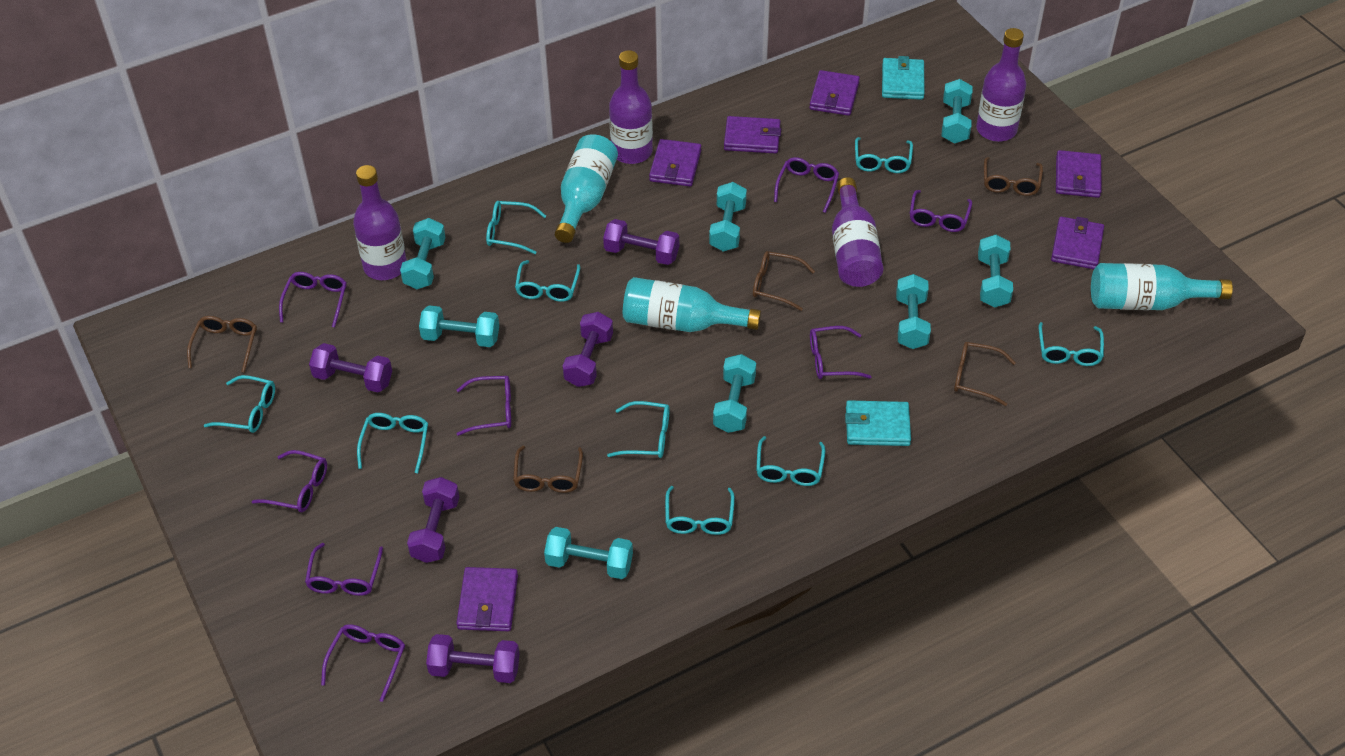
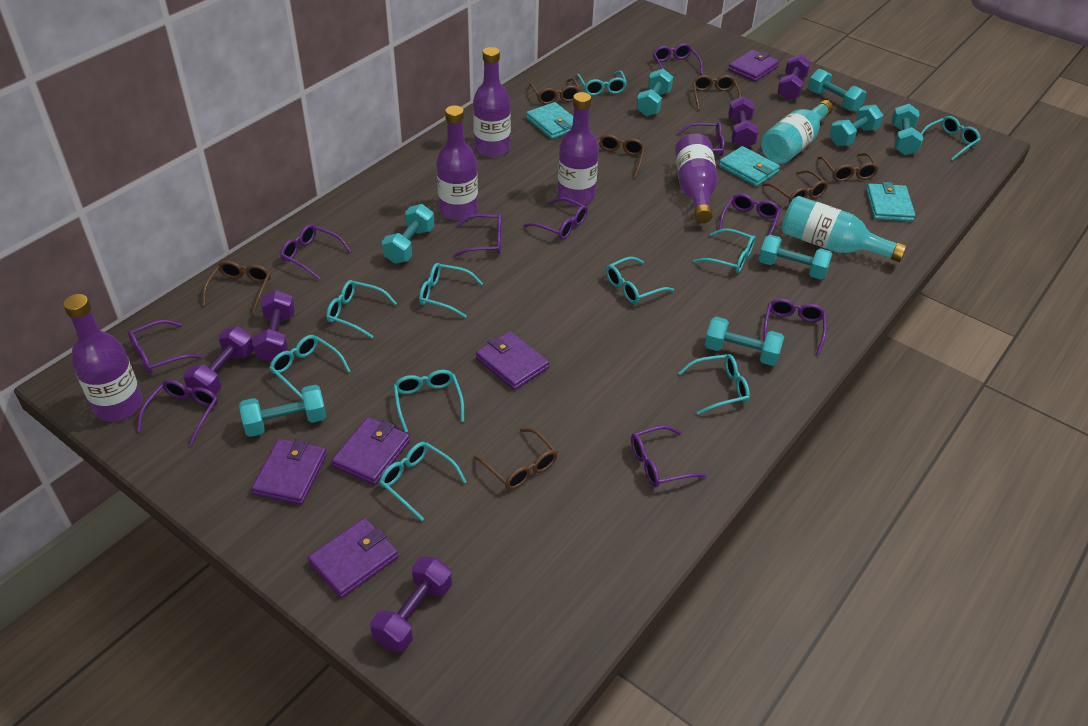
brown glasses: [187,316,257,373] [513,446,583,493] [753,251,815,311] [954,342,1016,406] [984,157,1043,196] = 5 -> [202,260,271,314] [474,428,557,490] [529,78,580,104] [597,134,645,178] [692,75,741,110] [762,170,828,204] [817,153,879,182] = 7
purple bottle: [353,165,407,280] [609,50,653,164] [832,177,883,287] [976,28,1026,142] = 4 -> [63,294,143,421] [436,105,478,220] [473,47,511,157] [557,92,599,205] [675,134,718,223] = 5
purple glasses: [252,450,327,512] [279,272,347,327] [305,543,383,596] [321,624,405,702] [457,376,511,436] [774,157,839,213] [810,326,871,379] [909,190,972,232] = 8 -> [128,320,202,374] [137,379,218,446] [280,224,351,280] [453,214,501,257] [523,197,588,240] [631,425,707,487] [653,43,703,75] [678,122,724,156] [719,193,781,236] [764,298,826,355] = 10
purple wallet: [456,567,518,631] [649,139,701,186] [724,116,781,154] [809,70,860,116] [1051,217,1104,269] [1056,150,1102,198] = 6 -> [251,439,327,505] [308,518,399,598] [331,417,410,485] [476,331,549,390] [728,49,779,82] = 5
turquoise bottle: [555,134,618,243] [623,277,761,332] [1091,263,1233,310] = 3 -> [761,100,833,164] [782,196,907,262] = 2
turquoise glasses: [204,375,275,433] [357,413,428,473] [486,201,546,254] [515,260,580,302] [607,401,670,458] [665,486,735,535] [756,436,825,486] [855,137,913,173] [1039,322,1104,366] = 9 -> [269,335,351,400] [326,280,397,338] [379,442,467,521] [393,370,464,433] [419,263,483,318] [577,71,627,96] [606,257,674,304] [678,354,750,415] [693,228,755,273] [921,116,981,161] = 10
turquoise wallet: [845,400,911,446] [882,56,925,100] = 2 -> [526,102,573,139] [719,146,780,186] [866,182,915,222] = 3

